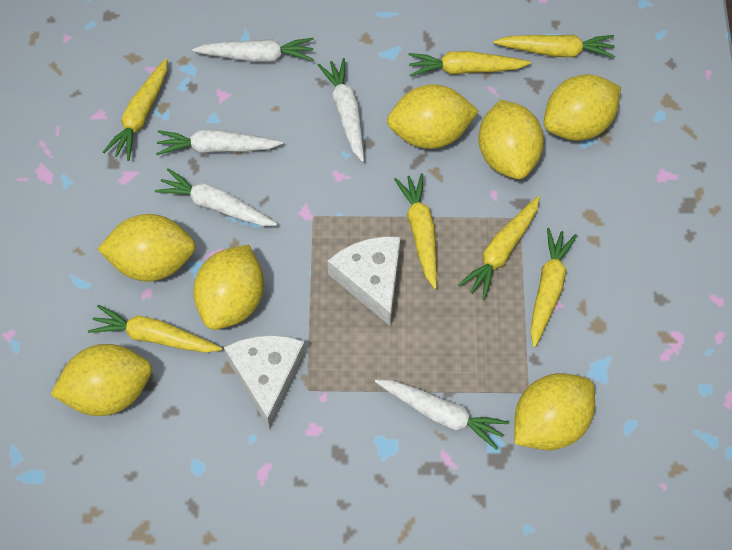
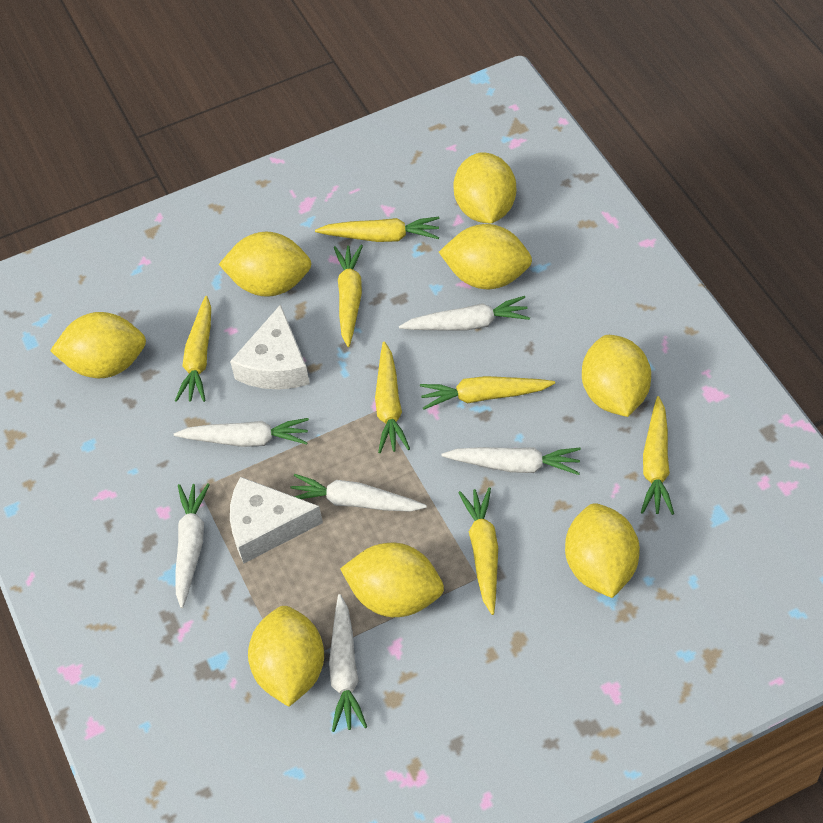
white carrot: [155,168,277,226] [156,130,283,155] [192,38,314,62] [318,58,364,162] [375,380,509,450] = 5 -> [174,418,309,447] [176,483,210,608] [290,474,427,512] [329,594,367,732] [399,296,530,331] [441,447,581,475] = 6
yellow lemon: [50,344,152,416] [97,214,196,282] [193,245,264,330] [387,84,479,149] [478,100,544,179] [514,373,595,450] [544,74,621,141] = 7 -> [50,312,146,378] [219,232,311,297] [248,606,324,707] [340,543,444,617] [439,224,532,289] [453,152,516,224] [565,503,640,598] [582,335,651,417] = 8

